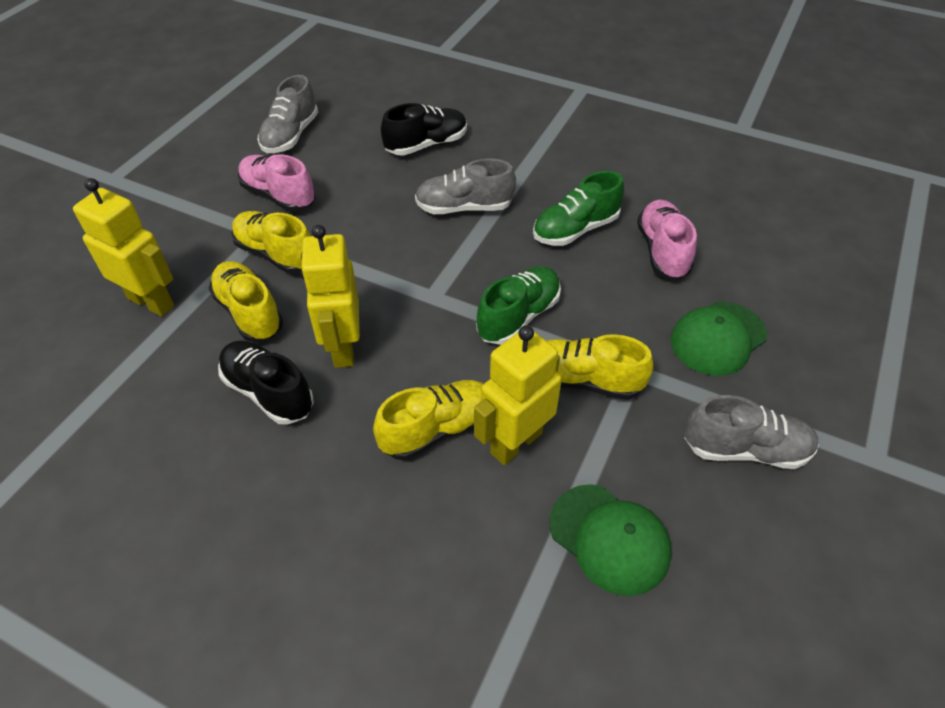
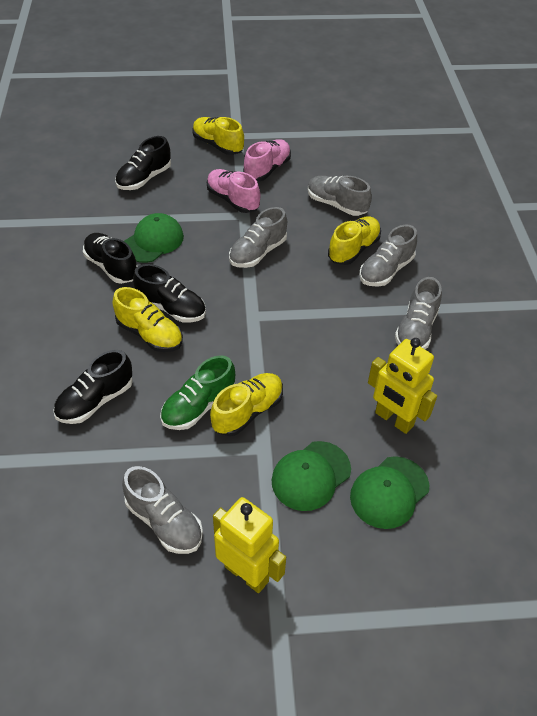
black shoe: [218,340,314,425] [381,103,467,156] = 2 -> [53,350,133,424] [83,233,138,284] [115,136,171,190] [133,264,206,323] = 4
green cap: [550,484,672,596] [670,302,767,376] = 2 -> [124,213,184,263] [272,441,351,511] [350,456,429,529] = 3
green shoe: [476,266,561,345] [533,171,624,246] = 2 -> [160,355,235,430] = 1
grey shoe: [258,75,318,153] [415,158,516,214] [684,395,819,469] = 3 -> [122,466,203,554] [229,207,287,268] [308,176,372,216] [359,224,417,287] [395,277,442,349] = 5
yellow robot: [73,178,174,316] [301,225,360,368] [474,326,562,465] = 3 -> [213,497,286,593] [368,338,437,434] = 2

